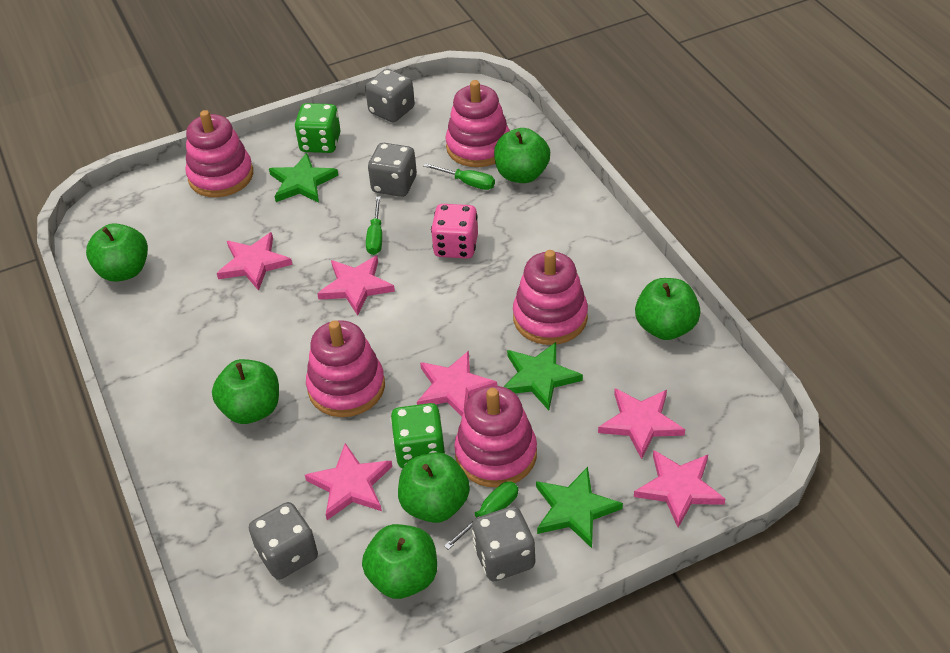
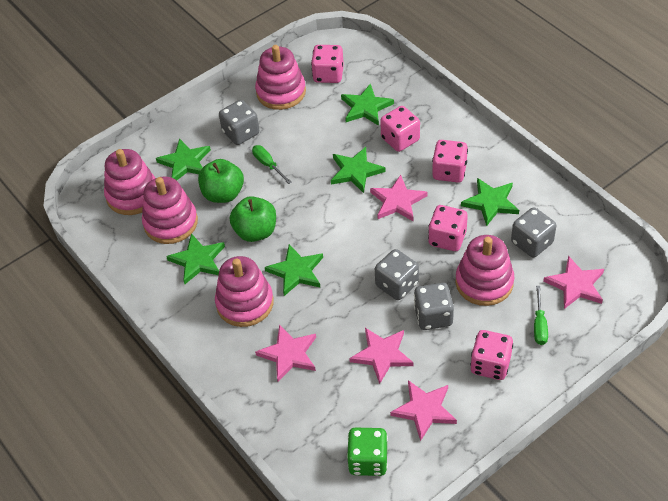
green apple: [86,223,148,282] [212,359,279,424] [362,524,437,599] [398,452,470,523] [494,128,550,183] [635,278,701,340] = 6 -> [198,159,244,203] [230,196,276,242] = 2
green dice: [295,103,341,153] [391,403,445,468] = 2 -> [347,428,388,476] = 1
green screwdriver: [366,197,382,255] [424,163,495,190] [444,481,518,550] = 3 -> [252,145,291,184] [534,286,548,345] = 2
green star: [269,153,338,203] [504,342,583,410] [536,467,623,548] = 3 -> [156,138,211,180] [166,233,225,285] [265,244,323,296] [331,147,385,193] [341,83,394,126] [461,178,519,226] = 6
pink dice: [431,204,478,259] = 1 -> [311,45,344,83] [380,106,420,152] [428,205,468,251] [432,140,468,183] [470,330,513,380] = 5
pink star: [217,232,293,291] [305,443,392,520] [317,256,395,315] [417,351,497,417] [598,388,685,459] [634,450,725,528] = 6 -> [255,325,316,382] [349,328,414,384] [370,175,428,222] [390,380,457,441] [543,256,604,309] = 5

